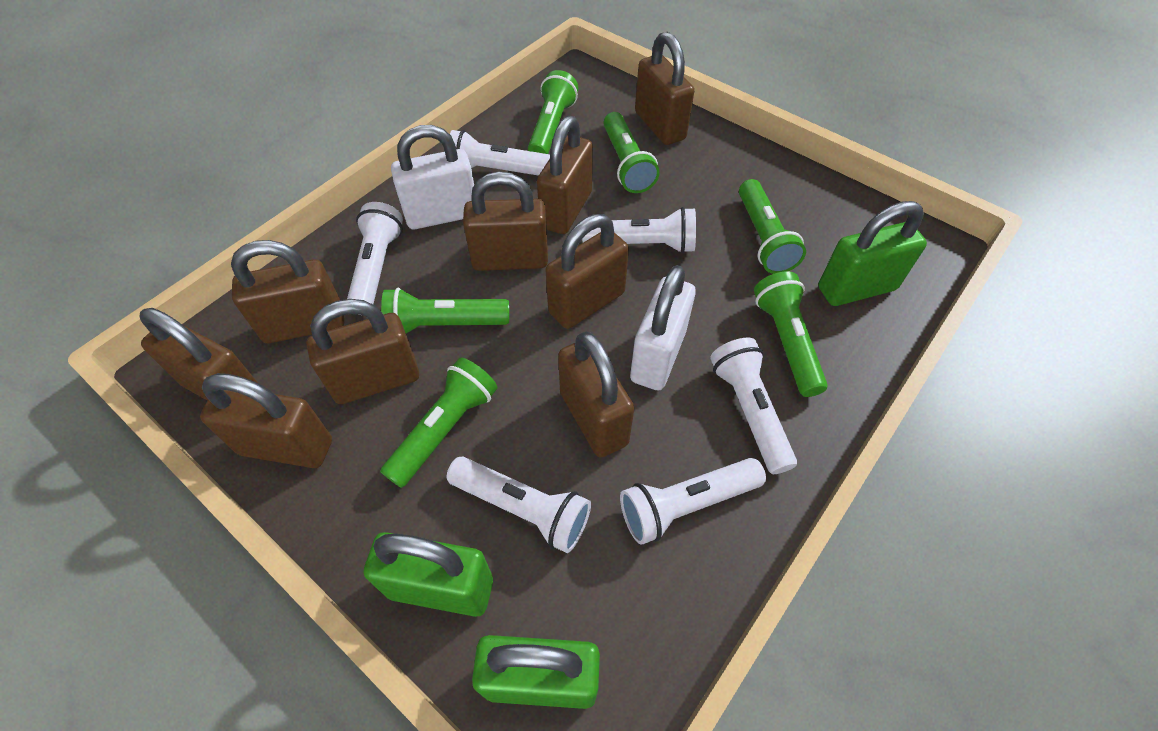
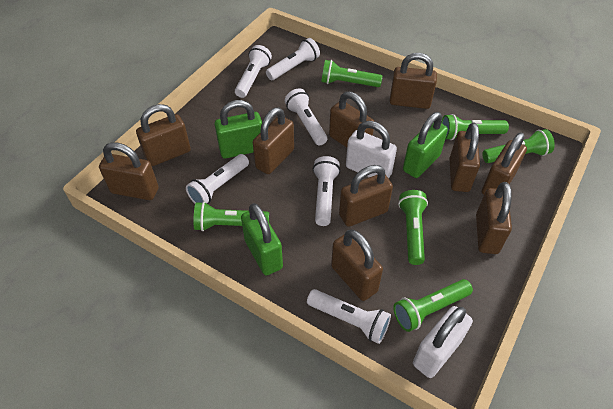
brown padlock: [139,308,258,401] [200,373,332,468] [231,240,344,343] [307,299,419,404] [463,171,548,271] [537,116,593,234] [546,214,629,329] [558,332,634,458] [635,32,694,145] = 9 -> [99,142,159,200] [136,104,191,166] [253,107,294,174] [329,91,374,148] [331,229,383,301] [339,165,393,227] [390,53,437,109] [450,122,480,192] [476,182,512,254] [482,133,527,195] = 10

